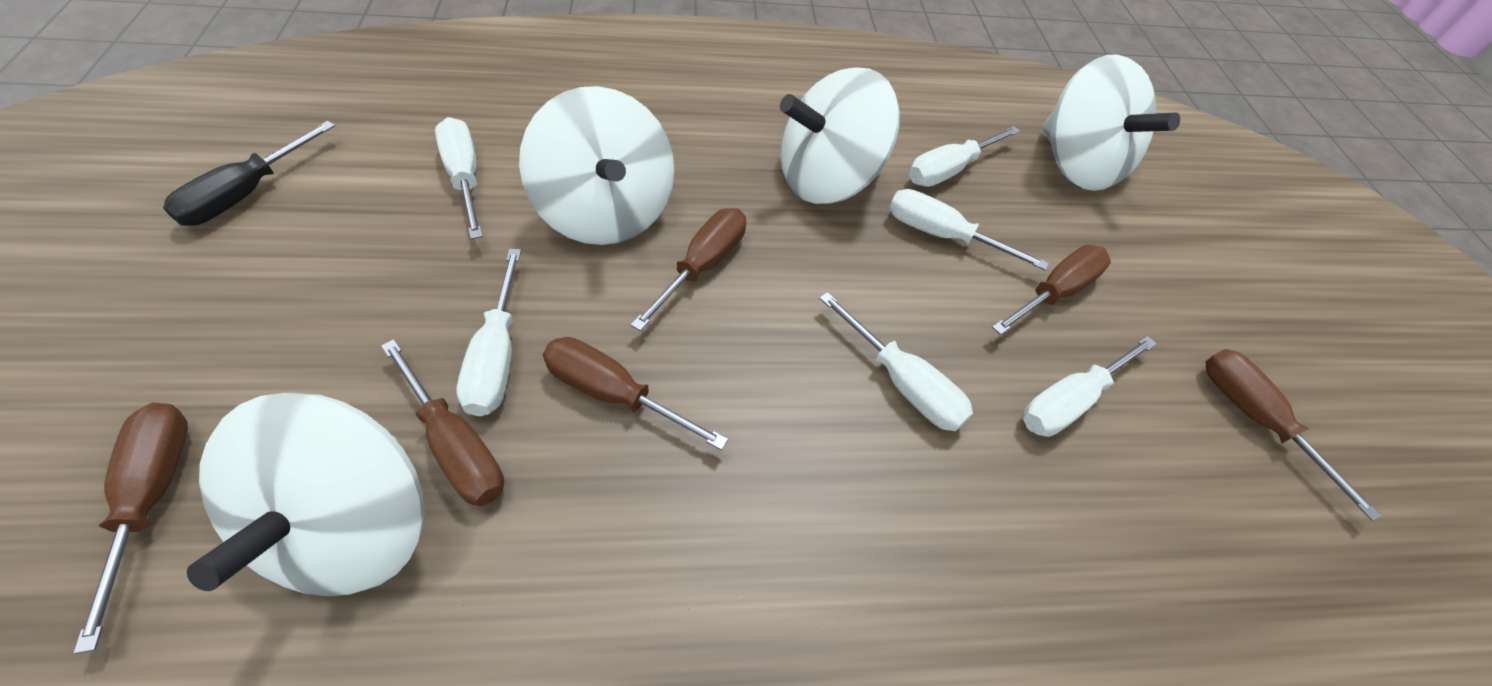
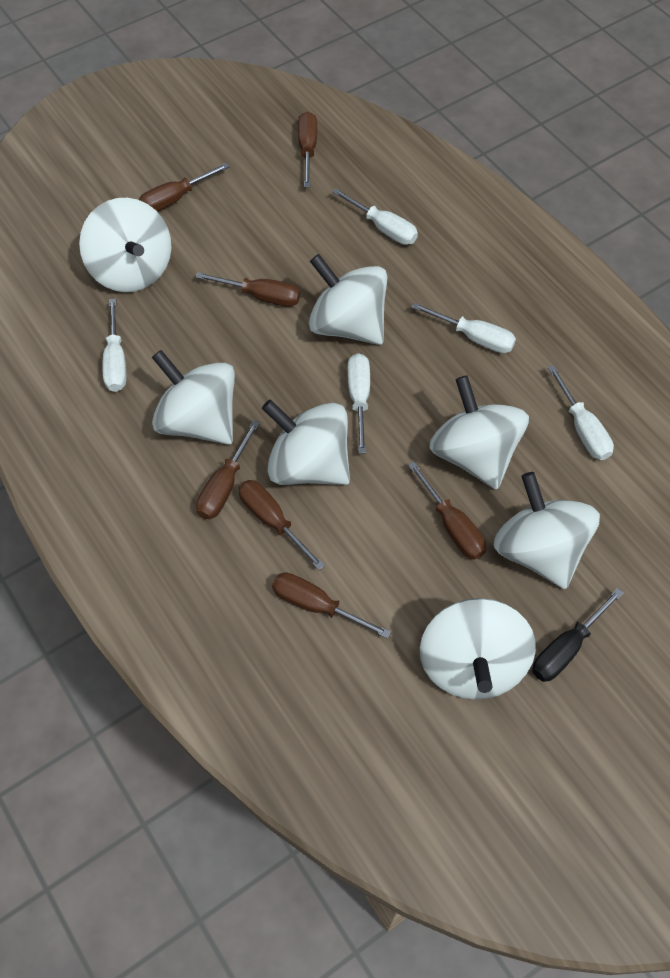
brown screwdriver: [74,403,188,654] [381,339,504,506] [543,337,728,450] [630,208,746,331] [992,245,1111,335] [1206,349,1381,520] = 6 -> [139,163,230,212] [196,272,300,307] [196,420,260,519] [238,480,325,570] [272,572,391,639] [298,112,317,187] [408,462,486,560] = 7
white screwdriver: [435,117,483,239] [457,249,521,416] [819,292,973,431] [889,189,1049,271] [909,126,1020,187] [1023,336,1157,437] = 6 -> [102,299,127,392] [332,188,418,245] [347,353,370,454] [412,302,516,353] [548,365,614,460] = 5
white spinning top: [187,392,425,596] [519,86,674,245] [780,67,900,204] [1043,54,1180,191] = 4 -> [79,198,171,292] [152,350,235,445] [262,399,350,485] [309,254,387,345] [420,598,536,700] [429,375,529,489] [494,472,600,589] = 7

